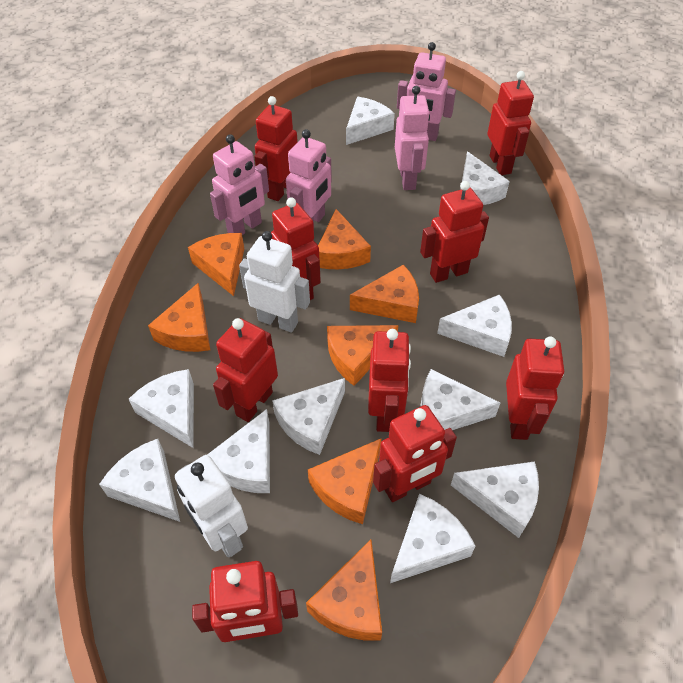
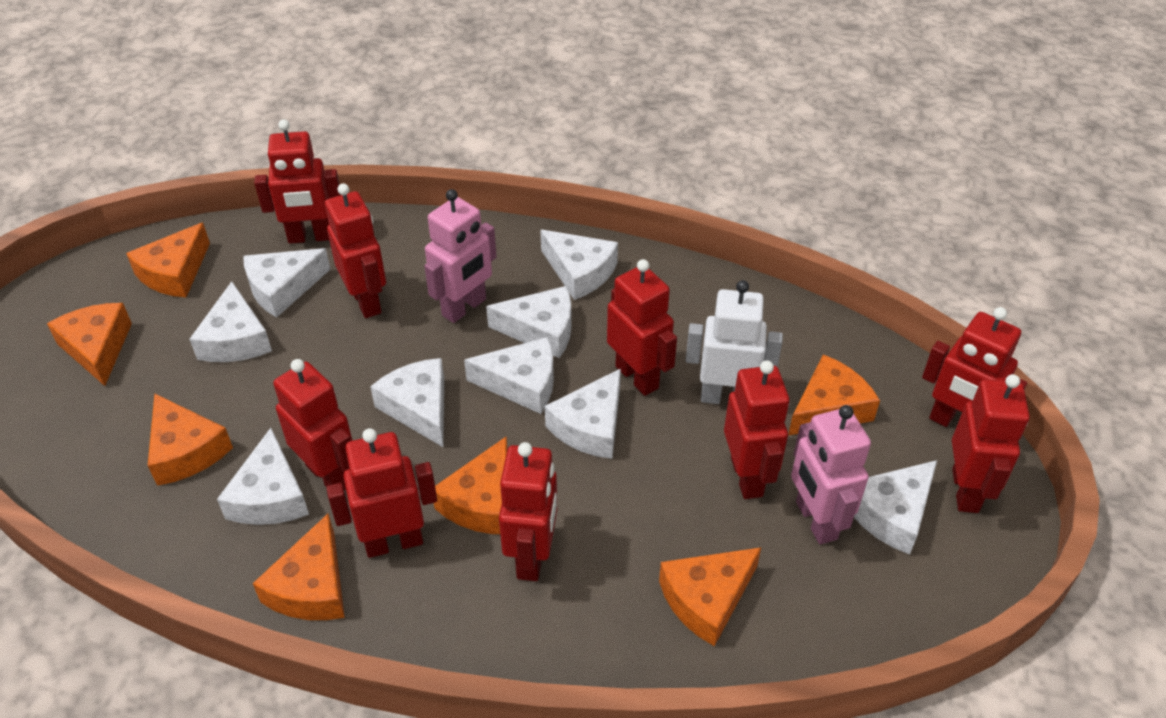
pink robot: [210,134,269,235] [286,129,332,224] [395,86,430,190] [397,42,456,141] = 4 -> [424,189,497,323] [791,405,871,544] = 2
white cheese: [99,439,180,522] [129,369,194,448] [207,409,270,493] [272,378,345,455] [346,97,395,145] [390,494,475,583] [421,369,500,430] [437,294,512,357] [451,461,539,538] [460,151,510,205] = 10 -> [190,281,272,362] [217,428,309,525] [243,248,331,318] [370,358,444,447] [464,337,554,414] [486,286,572,358] [540,230,618,300] [545,369,621,459] [854,460,937,555] = 9
white robot: [175,455,248,557] [239,231,310,333] = 2 -> [686,280,783,404] = 1

